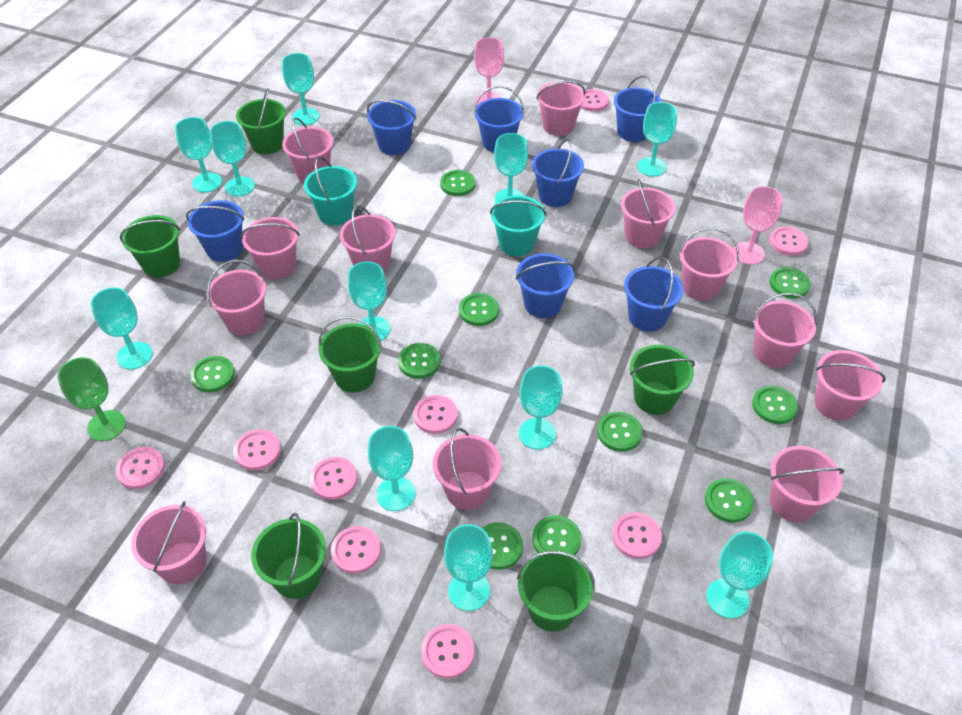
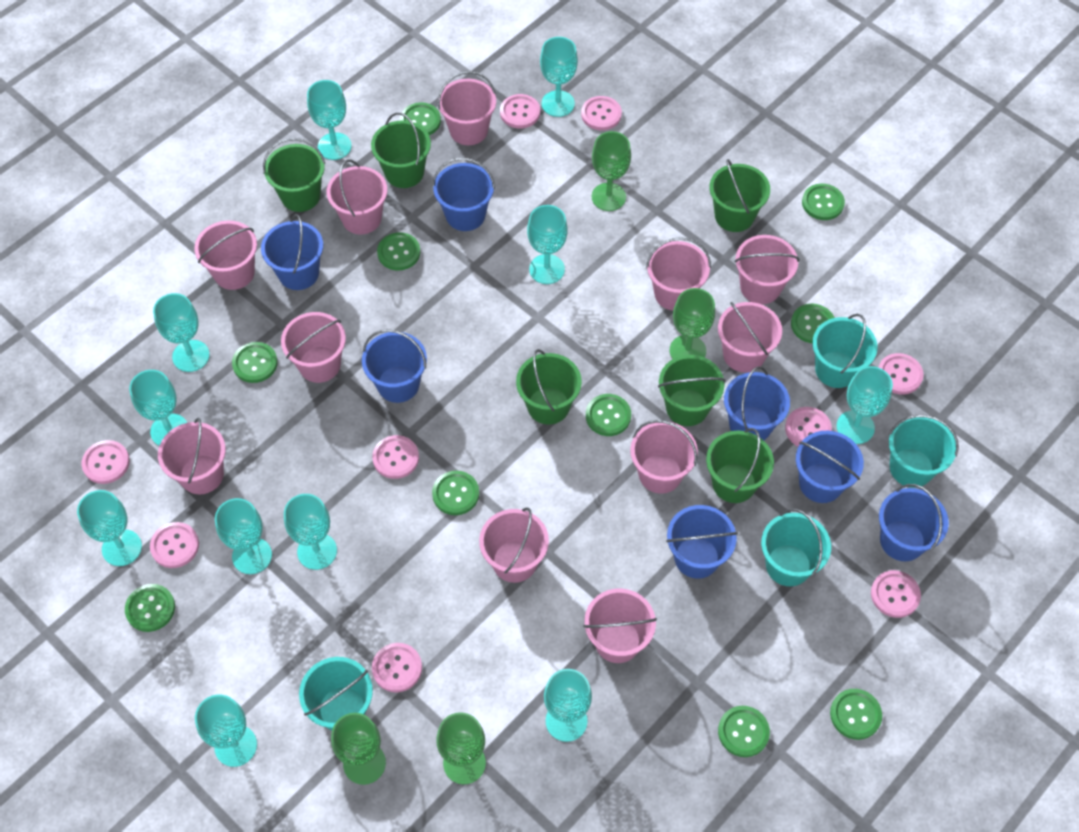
green goblet: [57,357,126,441] = 1 -> [331,713,386,785] [436,712,486,784] [592,131,631,211] [670,288,715,359] = 4
pink bucket: [131,501,207,585] [206,260,267,335] [241,217,300,279] [282,118,333,182] [340,205,396,272] [433,428,502,510] [536,81,586,136] [621,179,676,248] [679,228,739,301] [753,293,817,368] [770,446,844,522] [814,350,886,421] = 12 -> [158,418,226,494] [194,221,257,290] [281,312,346,383] [327,159,387,235] [438,71,496,145] [479,507,549,583] [583,589,657,663] [630,420,698,494] [646,237,711,311] [718,302,782,373] [734,235,800,304] = 11
pink goblet: [474,37,504,105] [733,186,783,265] = 2 -> none = 0
turquoise bucket: [304,157,357,225] [490,195,546,256] = 2 -> [299,657,373,730] [761,509,831,586] [812,314,877,388] [889,415,959,488] = 4

